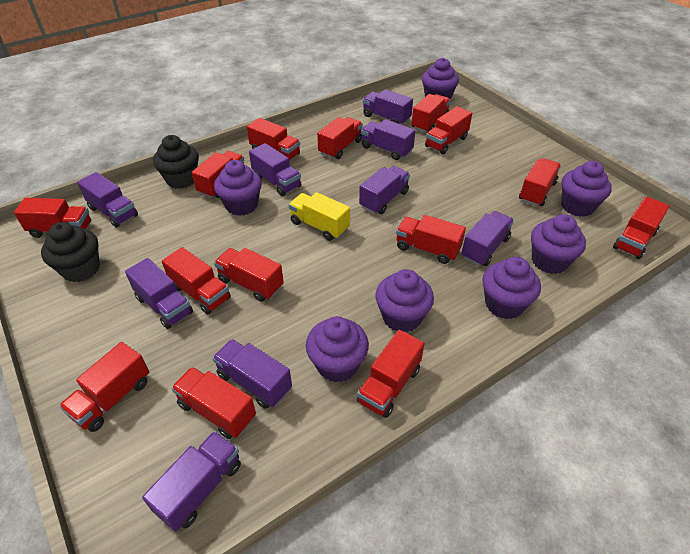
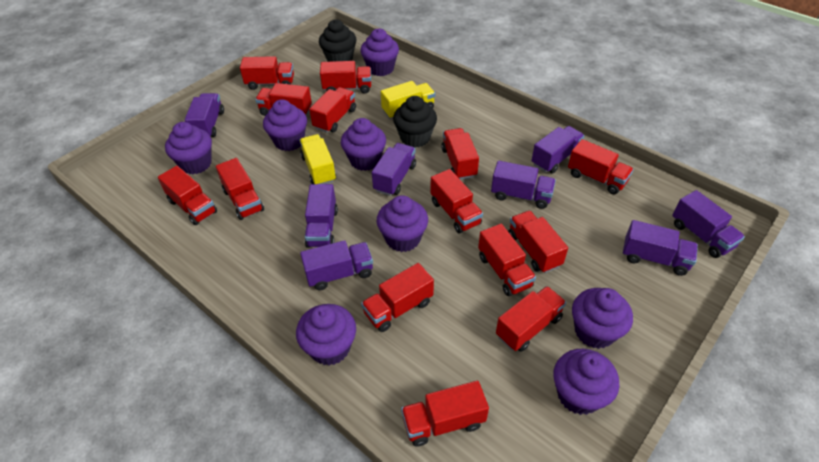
purple cupcake: [214,160,262,216] [306,316,369,382] [375,269,434,332] [422,58,459,100] [482,257,541,319] [531,214,586,274] [561,161,612,217] = 7 -> [165,122,212,174] [263,99,307,151] [296,304,356,366] [341,118,386,171] [360,28,399,76] [376,195,428,252] [553,349,619,415] [572,288,633,349] = 8
purple truck: [77,172,138,228] [125,258,193,329] [142,431,241,532] [212,339,292,409] [249,143,301,196] [359,166,410,214] [361,119,415,160] [363,89,413,125] [461,211,514,266] = 9 -> [185,93,224,137] [300,240,373,290] [305,184,338,248] [372,143,416,196] [491,161,556,209] [532,126,585,174] [623,220,698,276] [672,190,745,258] = 8
yellow truck: [289,192,350,241] = 1 -> [300,134,336,184] [381,81,435,119] = 2

